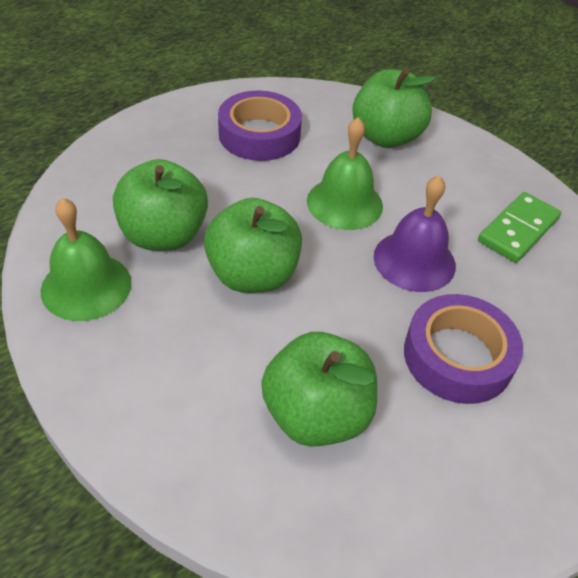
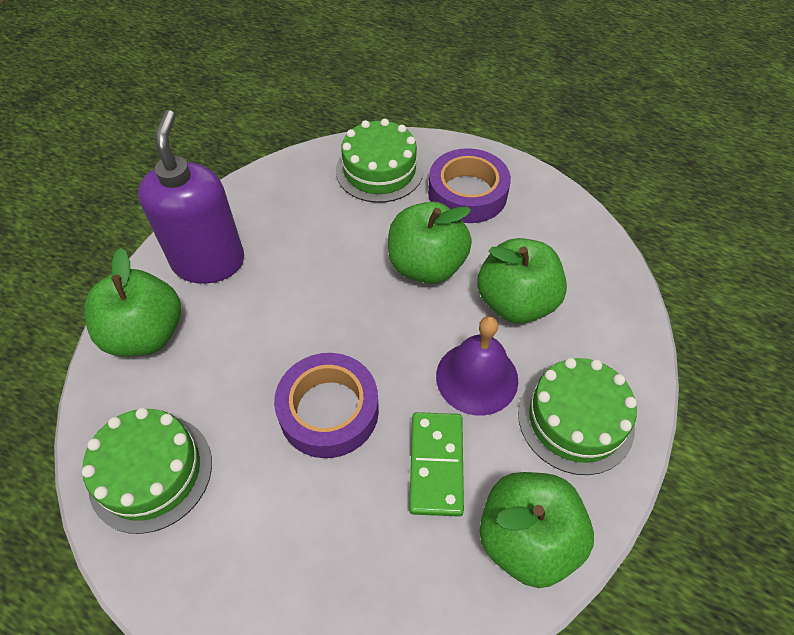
green bell: [41,198,132,321] [307,117,383,230] = 2 -> none = 0
green cake: none = 0 -> [82,408,212,534] [336,119,424,203] [518,358,637,475] = 3
purple soap dispenser: none = 0 -> [138,110,244,284] = 1

